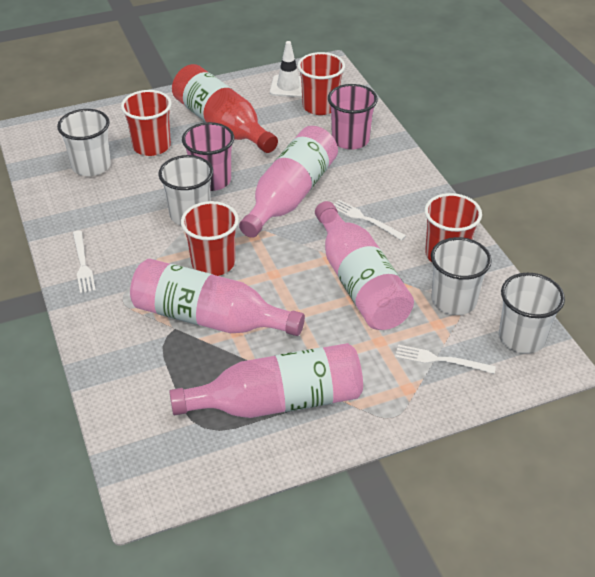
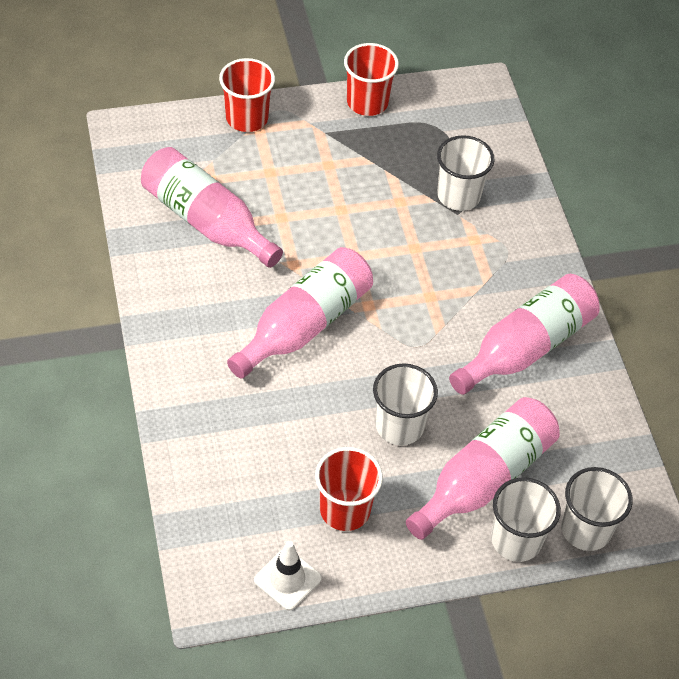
pink cup: [182,122,234,191] [328,84,378,150] = 2 -> none = 0
red bottle: [172,64,278,153] = 1 -> none = 0
red cup: [121,90,172,156] [181,201,239,276] [298,52,345,115] [424,193,482,262] = 4 -> [219,58,275,132] [315,447,383,531] [344,43,399,116] = 3
white fork: [73,230,96,294] [334,200,406,241] [395,345,496,374] = 3 -> none = 0

